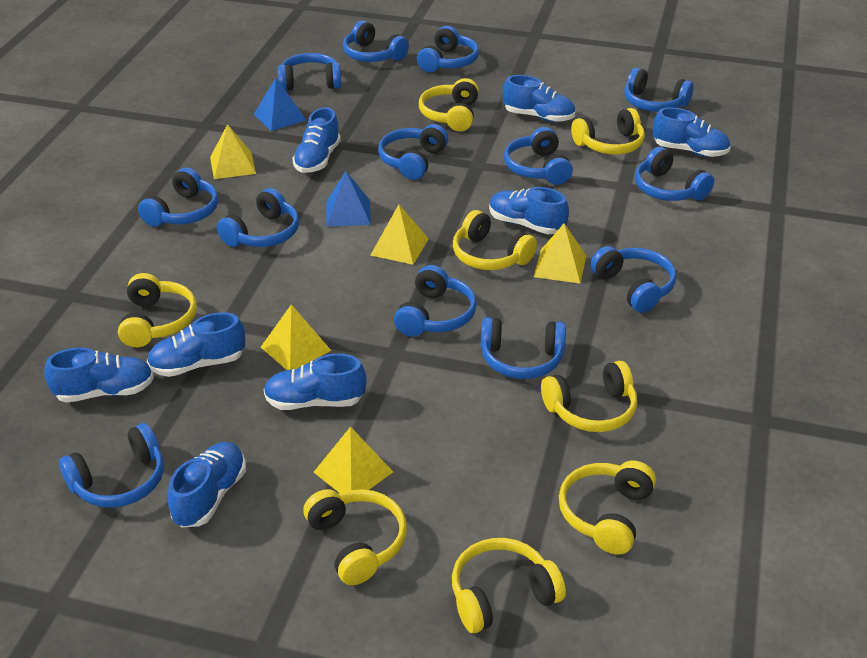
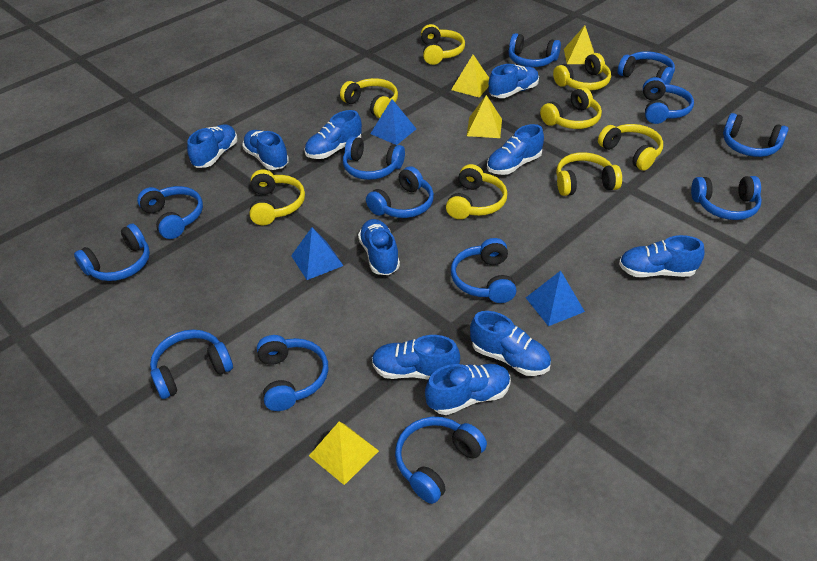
blue pyramid: [254,78,306,131] [326,171,371,227] = 2 -> [291,227,344,280] [370,99,416,145] [526,271,585,326] = 3
blue shoe: [44,348,154,403] [147,312,245,377] [168,442,246,527] [264,353,366,410] [292,107,341,173] [489,187,569,234] [503,75,575,122] [653,108,730,157] = 8 -> [187,124,237,168] [242,130,289,170] [304,110,362,159] [358,219,400,275] [372,335,460,380] [425,364,511,415] [470,311,551,376] [487,124,544,175] [489,64,539,98] [619,235,704,278] = 10
yellow pyramid: [210,124,256,179] [261,304,331,370] [314,426,393,503] [370,205,429,265] [534,223,586,284] = 5 -> [309,422,379,485] [451,55,489,98] [467,95,502,138] [564,25,594,64] = 4

